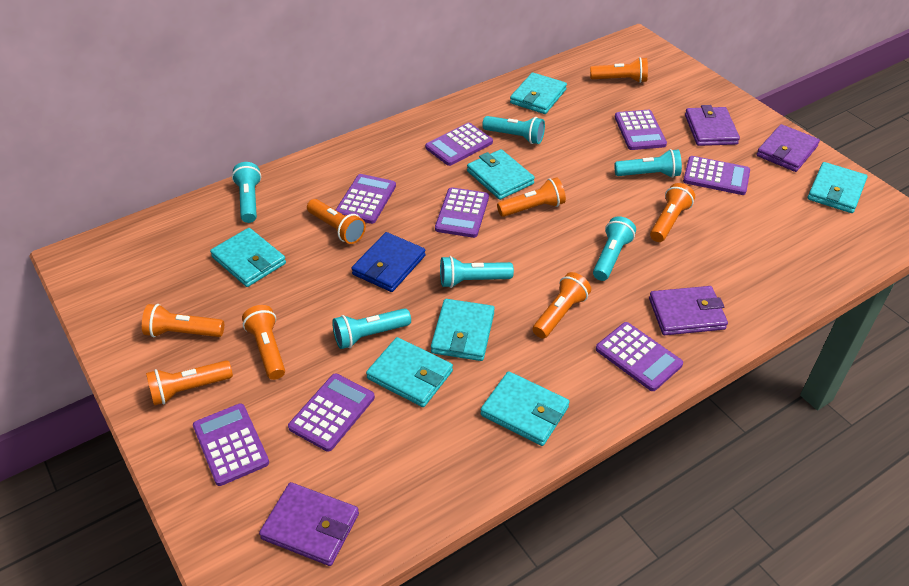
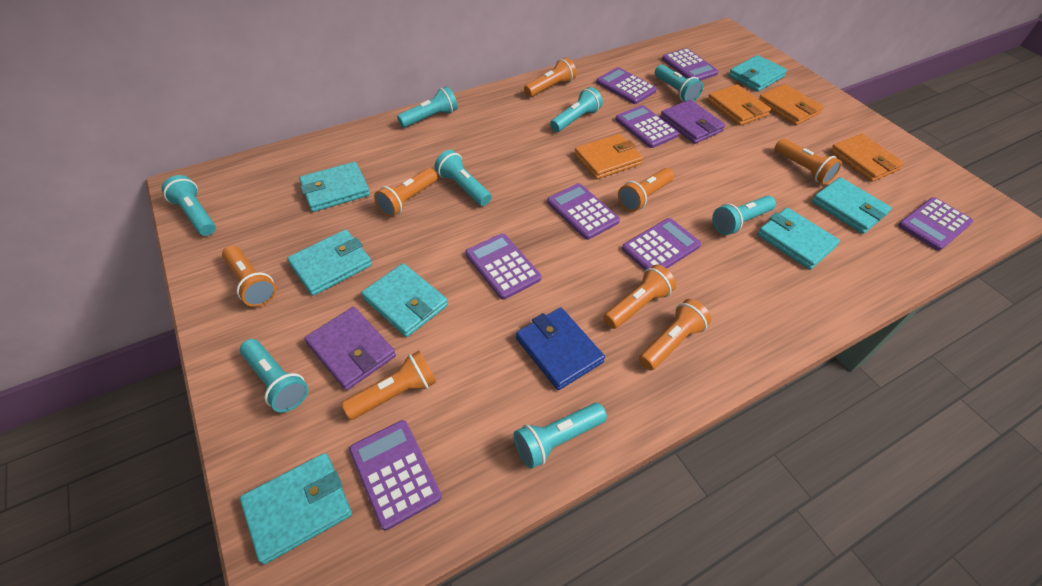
orange wallet: none = 0 -> [574,134,643,179] [707,84,771,126] [759,84,823,125] [830,134,905,182] = 4
purple wallet: [259,482,359,566] [649,286,728,335] [685,105,740,146] [756,124,820,172] = 4 -> [304,307,396,390] [660,100,725,144] = 2
turquoise flashlight: [232,162,261,223] [332,308,411,349] [440,256,514,288] [482,116,545,144] [593,216,636,281] [614,149,682,178] = 6 -> [162,175,216,236] [240,339,308,413] [397,87,458,128] [435,150,491,206] [514,403,607,469] [550,87,603,132] [655,65,703,102] [712,196,776,235] = 8

